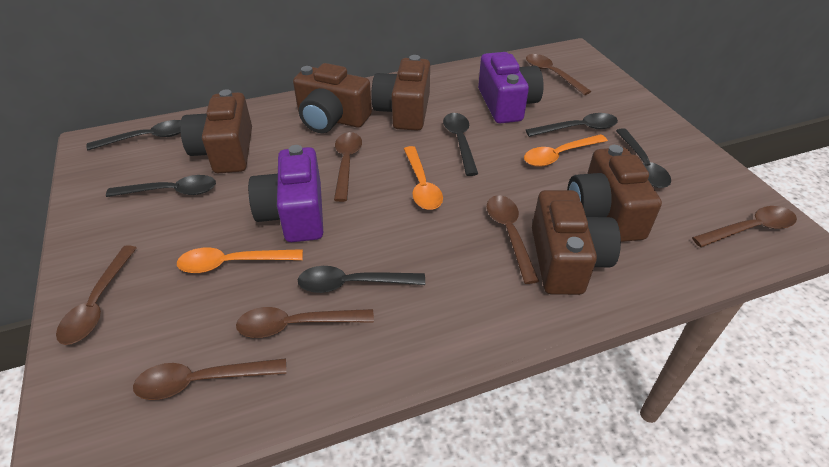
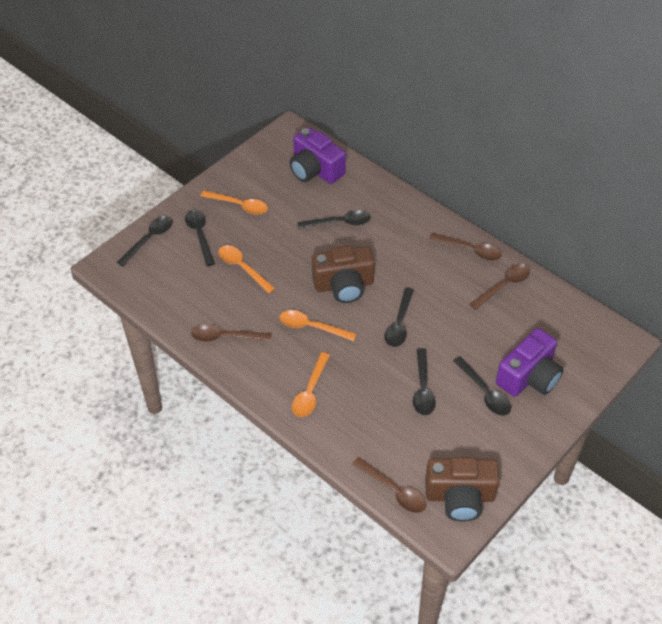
brown camera: [180,89,252,173] [293,63,372,133] [371,55,430,131] [532,190,621,295] [567,145,662,242] = 5 -> [312,245,375,303] [425,457,500,522] = 2
brown spoon: [56,245,137,345] [133,358,286,400] [236,307,374,338] [334,132,362,202] [487,195,539,284] [526,54,591,95] [692,206,797,247] = 7 -> [191,324,272,342] [352,457,427,513] [429,233,502,261] [470,264,530,310] = 4
orange spoon: [177,247,303,273] [404,146,443,210] [524,134,608,167] = 3 -> [200,190,268,215] [218,245,275,294] [279,310,356,341] [292,352,330,417] = 4

